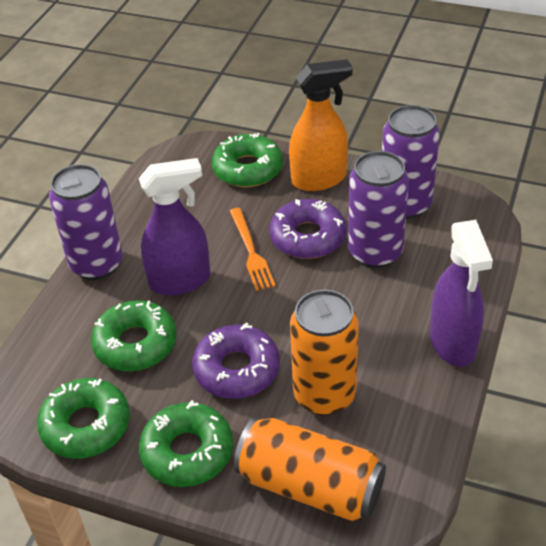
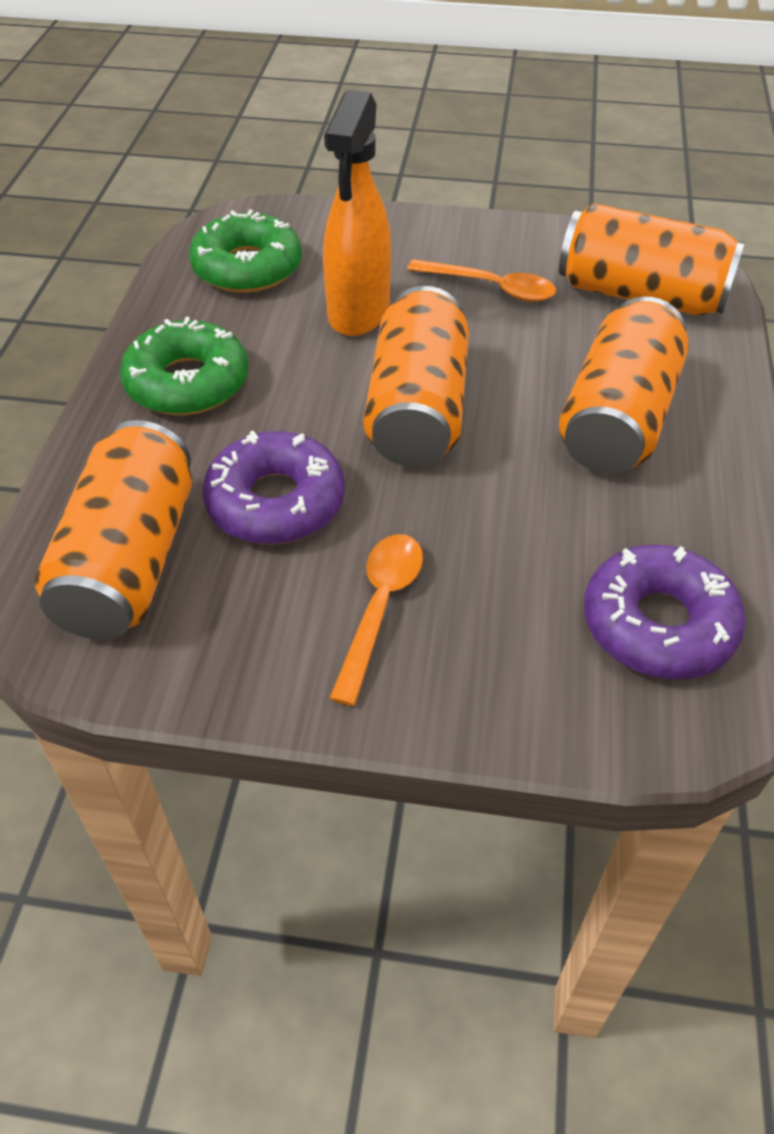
green donut: [37,378,130,459] [91,300,176,371] [139,400,233,487] [212,133,283,187] = 4 -> [120,317,249,415] [189,209,302,293] = 2
orange can: [234,418,386,521] [290,289,359,416] = 2 -> [34,420,192,640] [364,286,469,467] [559,203,745,316] [559,297,689,474] = 4
orange fork: [230,208,276,291] = 1 -> none = 0
orange spoon: none = 0 -> [329,534,423,706] [407,259,556,302] = 2
purple can: [49,164,123,280] [348,151,409,268] [382,105,440,219] = 3 -> none = 0
purple spray bottle: [139,158,210,295] [430,220,493,367] = 2 -> none = 0

